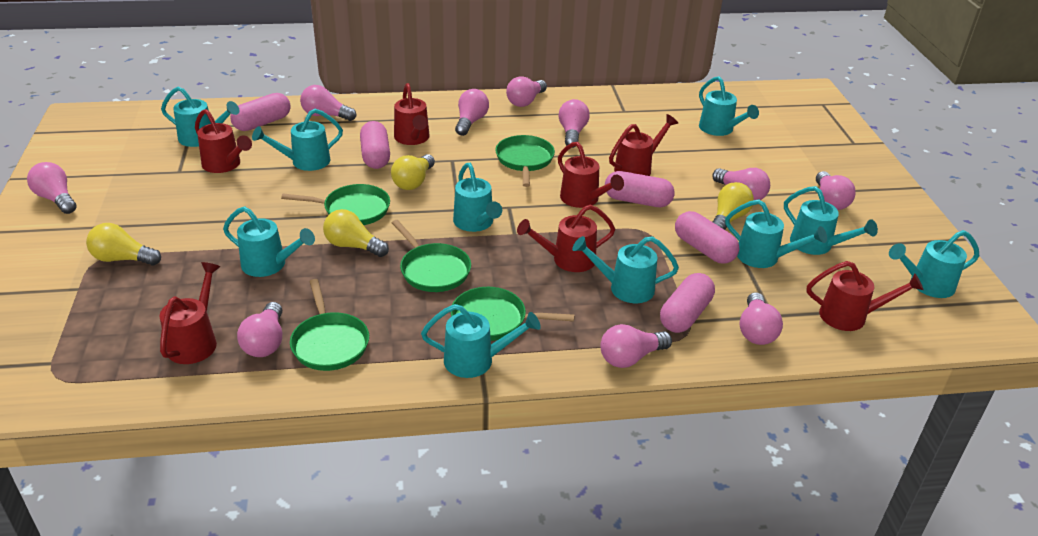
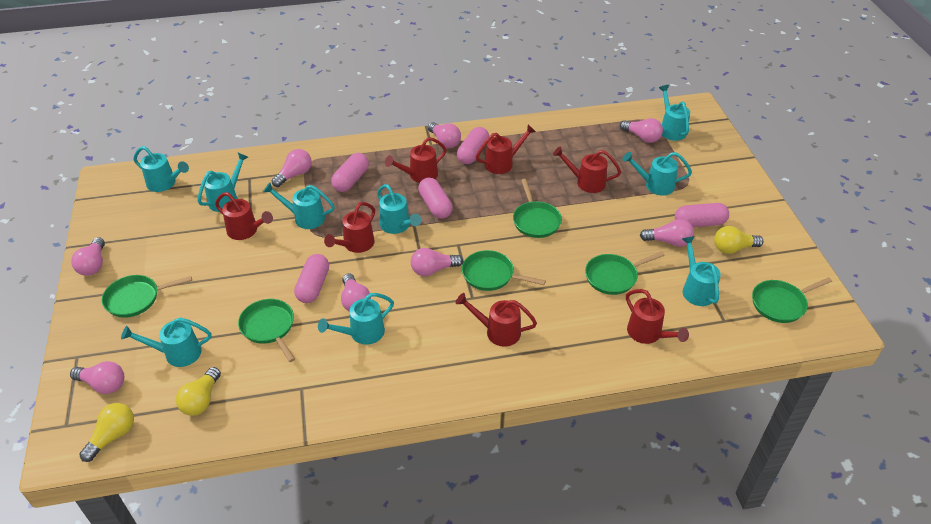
green pan: [281,184,390,225] [290,279,369,371] [392,220,471,292] [451,287,575,341] [495,135,555,187] = 5 -> [102,275,192,318] [238,299,295,362] [462,250,546,291] [513,179,562,238] [585,251,665,295] [752,277,832,323] = 6
pink light bulb: [27,162,77,214] [237,302,282,357] [300,85,356,121] [455,89,489,136] [506,76,547,107] [558,99,590,148] [600,324,672,368] [712,168,770,200] [739,292,783,345] [816,171,856,210] = 10 -> [70,361,124,394] [71,237,105,276] [272,149,312,187] [341,273,371,312] [411,248,463,276] [427,122,461,148] [620,118,663,143] [640,219,694,247] = 8
turquoise watering can: [161,87,239,147] [223,206,315,277] [252,109,343,171] [421,304,541,378] [453,163,502,232] [572,236,679,303] [699,76,759,136] [725,200,827,268] [784,186,878,255] [889,230,979,298] = 10 -> [121,318,212,367] [133,146,189,192] [198,153,248,212] [263,183,335,229] [318,293,394,345] [377,184,421,234] [622,152,692,195] [659,85,690,141] [682,236,721,306] = 9
yellow light bulb: [86,223,161,266] [323,209,389,257] [391,154,435,190] [712,182,754,230] = 4 -> [79,403,134,462] [176,367,221,416] [714,226,764,254] = 3

